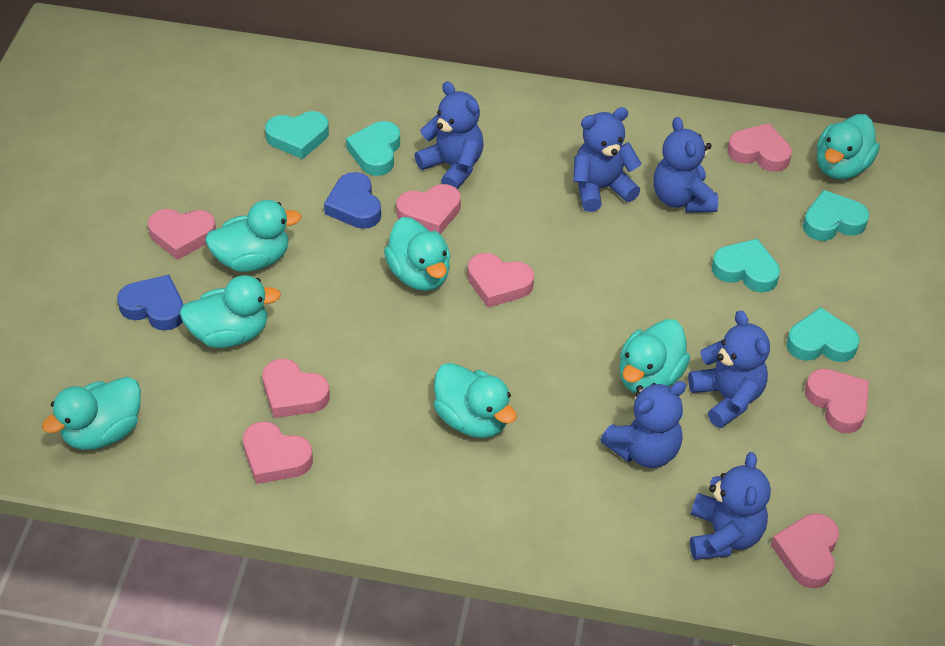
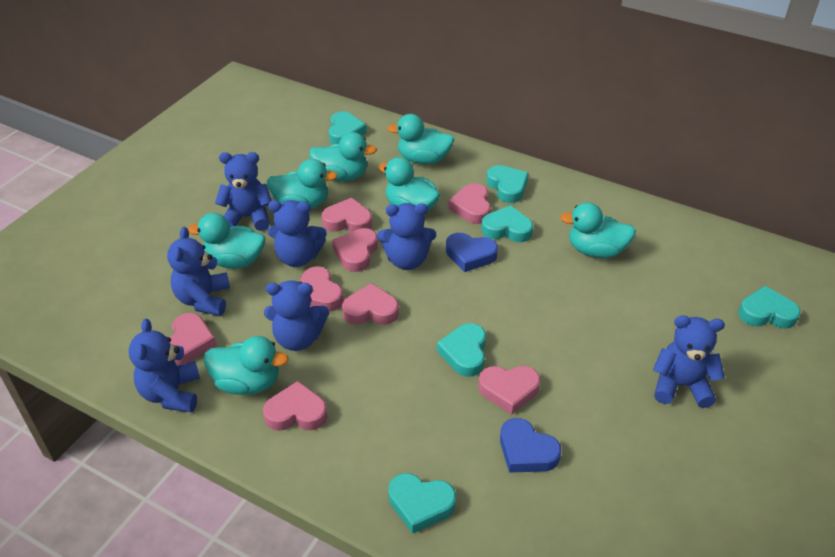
blue teddy bear: [415,82,484,189] [573,107,642,212] [601,381,686,468] [653,117,718,213] [688,311,770,428] [690,452,771,560] = 6 -> [129,319,200,412] [167,227,230,316] [215,152,272,231] [264,280,329,351] [268,200,326,267] [377,203,436,270] [653,315,725,408] = 7
turquoise heart: [265,111,329,159] [346,121,400,176] [712,239,780,293] [786,307,860,362] [803,190,869,241] = 5 -> [329,111,367,144] [388,473,456,534] [437,323,486,377] [481,205,533,242] [486,165,529,203] [739,286,800,329] = 6

